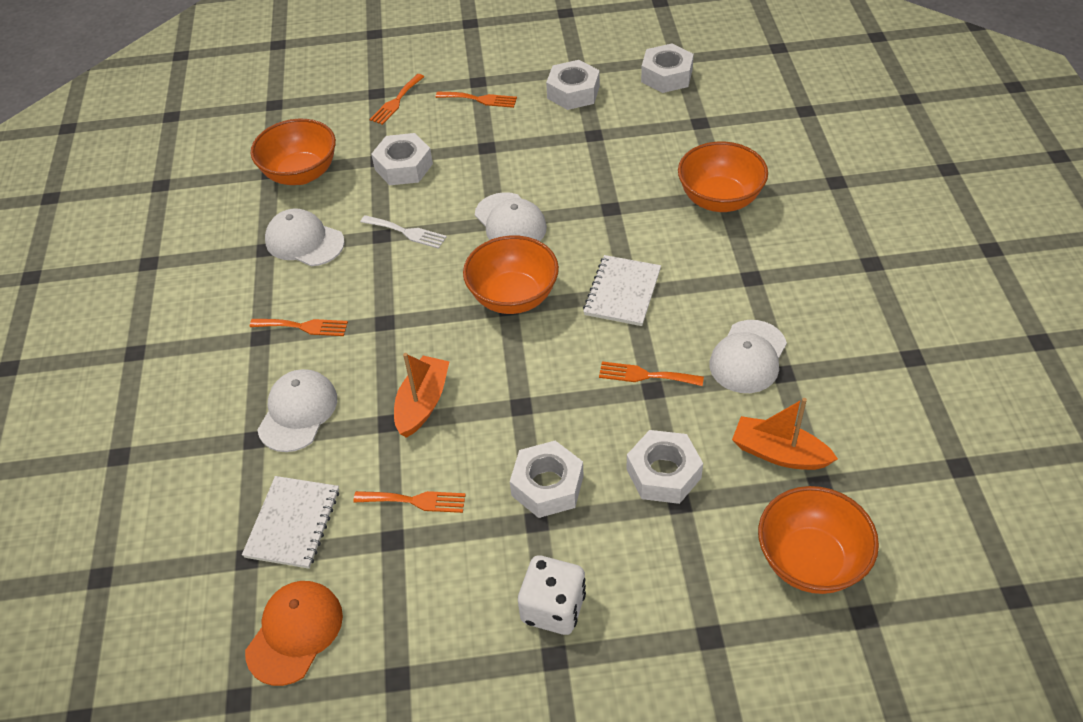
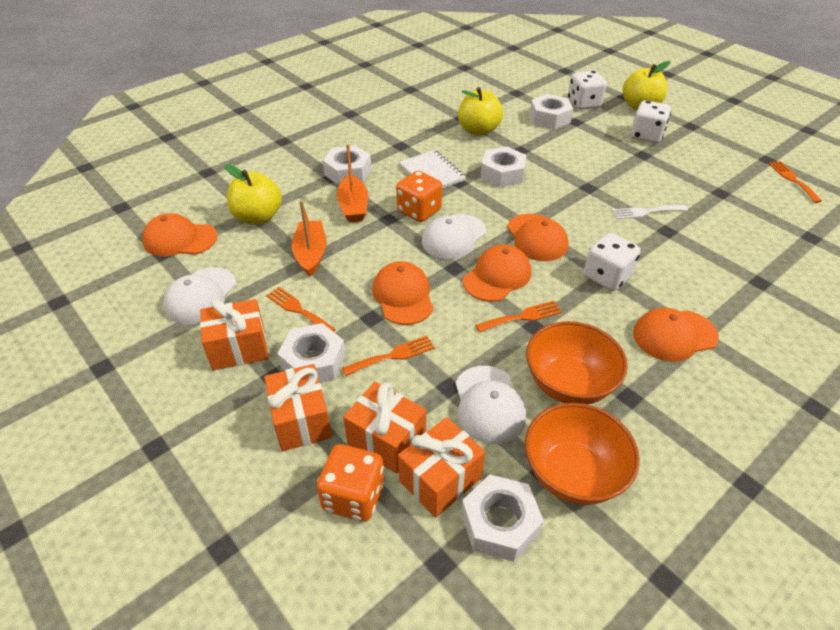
orange bowl: [251,119,336,185] [463,235,559,314] [678,141,768,212] [758,486,879,594] = 4 -> [525,403,640,505] [526,321,628,404] = 2
orange cap: [245,581,343,686] = 1 -> [142,213,218,257] [372,261,434,325] [463,244,531,302] [507,214,568,261] [633,308,719,362] = 5
orange dice: none = 0 -> [317,444,385,522] [396,171,442,222] = 2
orange fork: [250,319,348,336] [353,491,466,513] [370,74,425,125] [435,91,517,108] [599,361,704,386] = 5 -> [266,287,336,332] [342,336,435,376] [475,301,562,332] [769,161,822,203] = 4
orange gift: none = 0 -> [200,298,268,370] [264,364,332,451] [343,382,426,474] [398,417,485,518] = 4
white cap: [257,369,337,452] [265,208,345,266] [475,192,547,241] [709,320,787,393] = 4 -> [164,267,236,324] [422,214,486,259] [455,366,527,444] = 3
white dice: [518,555,586,635] = 1 -> [568,71,607,110] [584,233,641,291] [631,100,671,143] = 3
white notebook: [242,476,339,569] [583,255,661,326] = 2 -> [399,150,466,188] = 1
yellow apple: none = 0 -> [225,164,282,225] [458,87,503,136] [623,61,670,111] = 3

